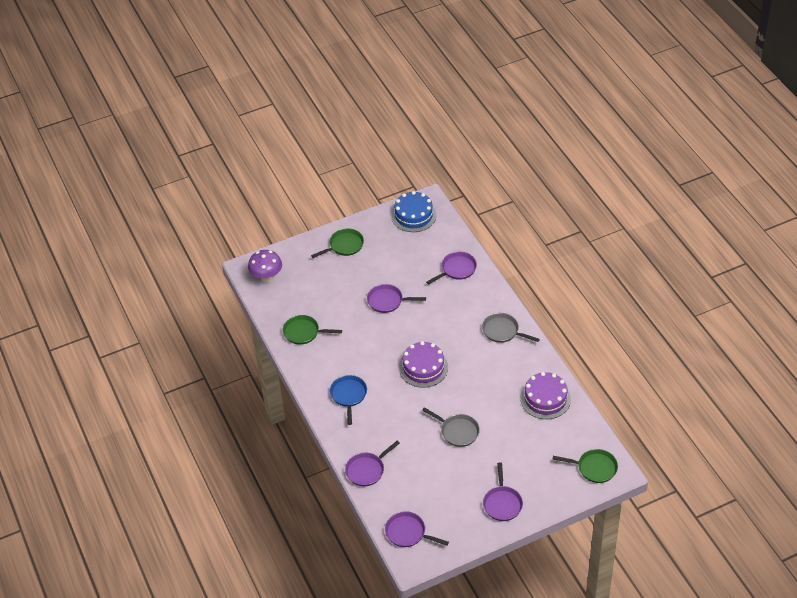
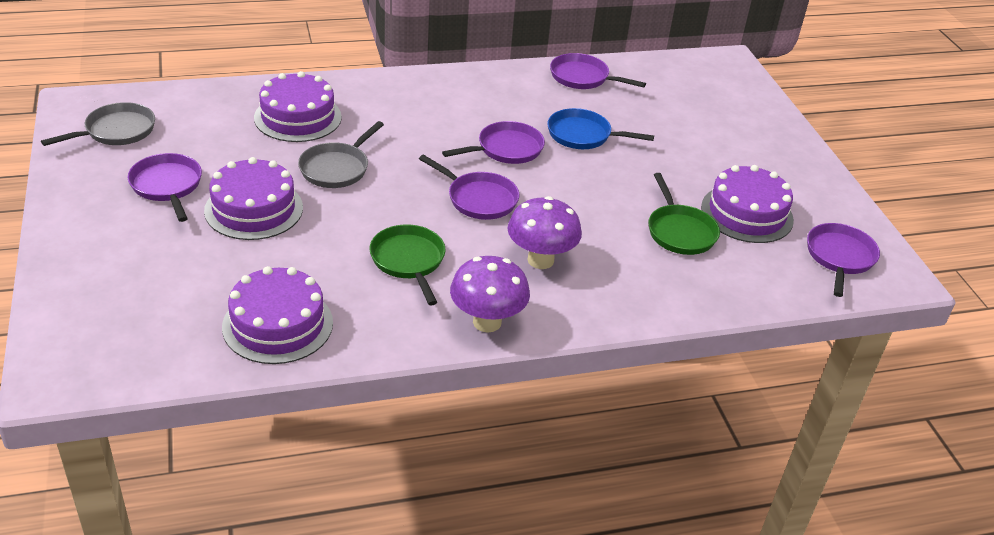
blue cake: [391,191,436,232] = 1 -> none = 0
green pan: [283,315,342,345] [311,229,364,258] [552,449,618,483] = 3 -> [370,225,445,305] [648,173,720,255] = 2
purple cake: [399,341,448,388] [521,372,571,419] = 2 -> [204,157,303,240] [222,266,333,364] [254,71,342,142] [701,165,794,243] = 4
purple mushroom: [248,250,282,282] = 1 -> [450,256,530,333] [507,196,582,269] = 2

